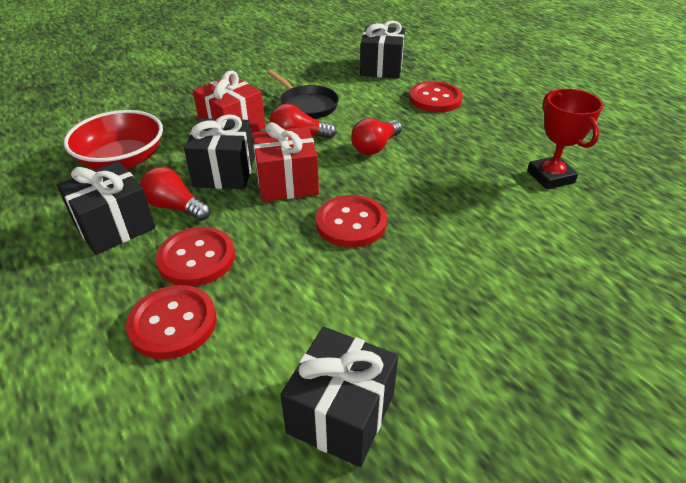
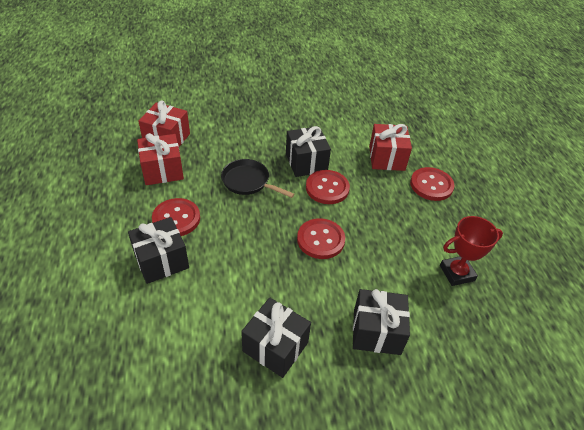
red bowl: [64,110,163,170] = 1 -> none = 0
red gift: [193,71,265,133] [252,122,319,202] = 2 -> [137,133,184,185] [138,101,190,147] [369,124,412,171] = 3
red light bulb: [140,167,210,221] [270,104,337,139] [351,118,402,155] = 3 -> none = 0

